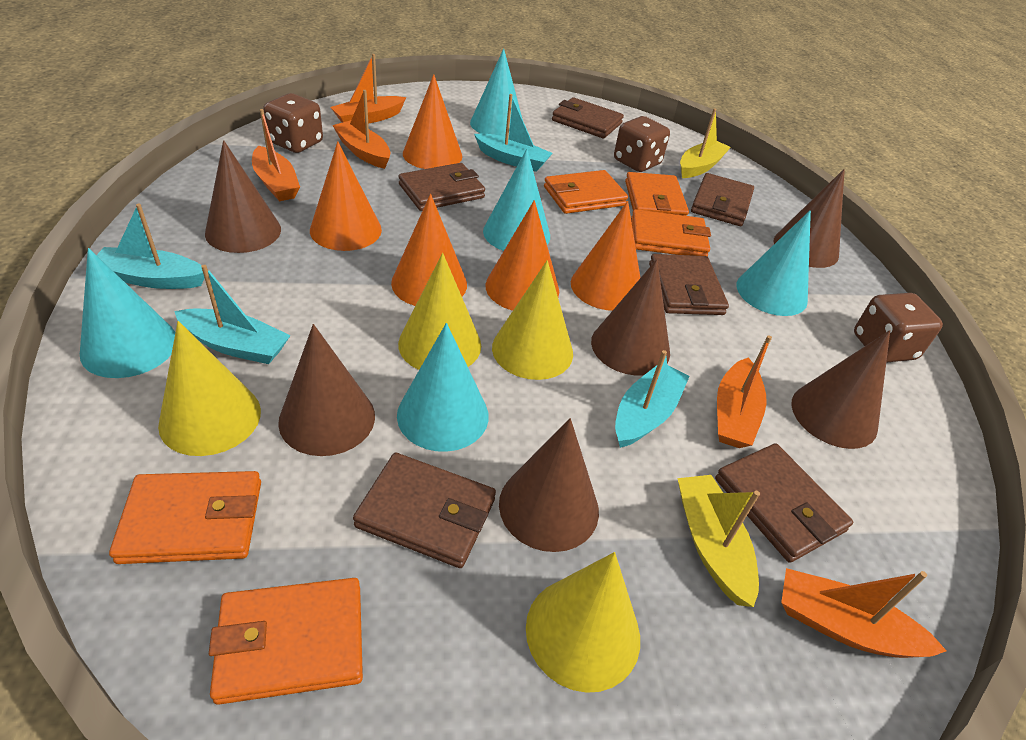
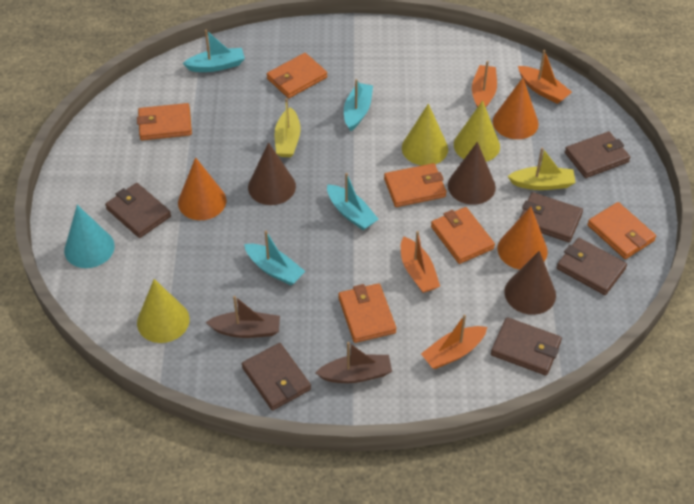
brown boat: none = 0 -> [206,296,280,338] [316,342,392,383] = 2
brown cone: [205,140,281,253] [278,324,375,456] [499,418,599,552] [591,259,670,375] [774,169,845,268] [791,330,890,449] = 6 -> [248,142,296,205] [448,142,496,205] [504,251,556,315] = 3
brown dice: [263,93,323,153] [614,116,670,172] [854,293,943,363] = 3 -> none = 0
orange boat: [252,109,300,201] [330,54,406,123] [332,90,390,169] [717,335,772,448] [781,568,947,658] = 5 -> [401,231,440,293] [421,315,487,369] [472,61,497,107] [518,50,572,104] = 4
orange cone: [310,141,382,251] [391,194,467,306] [403,74,462,169] [485,200,559,311] [571,201,640,311] = 5 -> [178,157,226,220] [493,78,539,139] [498,207,548,270] = 3
orange wallet: [109,471,261,564] [209,578,363,705] [544,170,628,214] [625,172,689,216] [631,209,711,257] = 5 -> [137,103,192,140] [267,53,327,98] [338,283,396,343] [384,163,446,207] [431,207,495,264] [587,202,656,259] = 6
turquoise cone: [80,248,175,378] [397,323,489,452] [470,49,522,137] [483,149,550,251] [737,210,811,316] = 5 -> [64,205,115,268] = 1
yellow cone: [158,321,261,456] [398,253,481,370] [492,260,573,380] [526,552,640,693] = 4 -> [137,279,190,343] [402,104,448,166] [454,101,500,162] = 3

